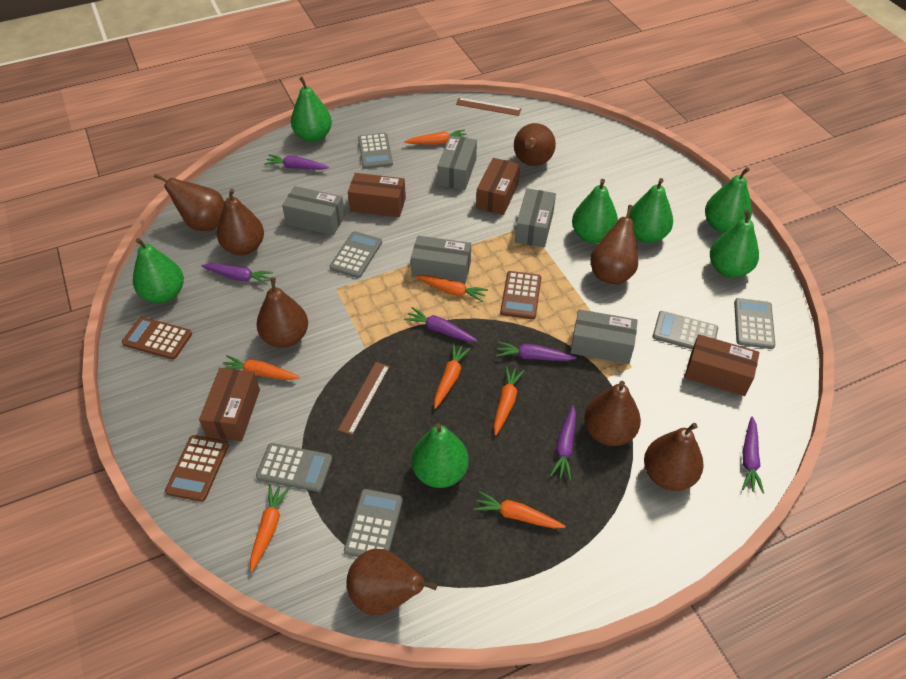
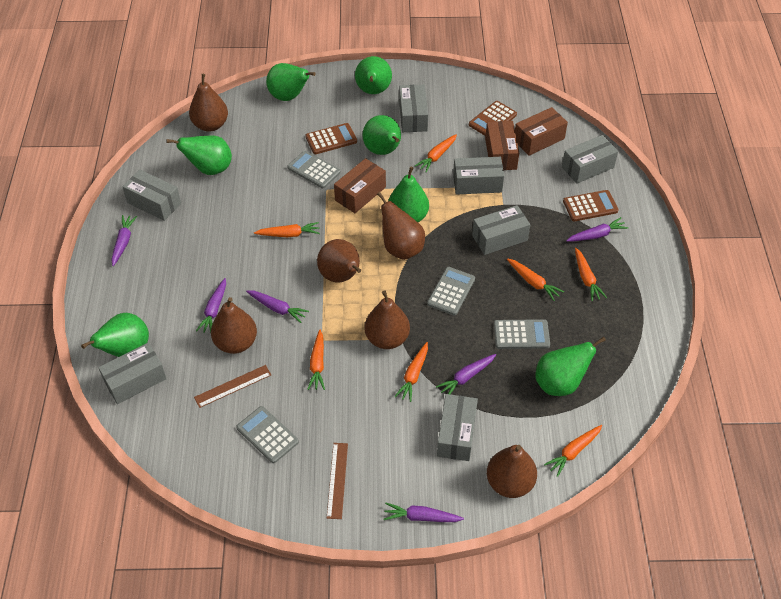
brown box: [199,368,260,441] [348,173,406,217] [476,158,520,215] [684,334,760,396] = 4 -> [334,158,386,213] [485,121,519,170] [515,107,568,156] = 3
brown pear: [154,173,224,231] [217,189,264,255] [257,277,308,348] [347,549,437,615] [514,123,556,166] [584,381,641,446] [590,205,638,284] [644,423,704,491] = 8 -> [189,74,228,132] [211,297,257,354] [317,239,361,282] [364,290,410,349] [377,192,425,260] [487,445,537,498] = 6
grey box: [282,186,345,235] [411,236,471,285] [438,136,477,190] [515,188,556,248] [570,309,638,364] = 5 -> [98,343,167,404] [122,170,181,221] [399,84,428,132] [437,394,478,461] [453,157,504,195] [472,205,530,255] [562,135,618,184] = 7
grey calculator: [256,443,332,492] [330,231,382,278] [344,489,403,557] [358,133,393,169] [653,311,718,349] [734,298,775,349] = 6 -> [236,406,299,463] [287,151,340,188] [427,267,475,315] [494,319,550,349] = 4

